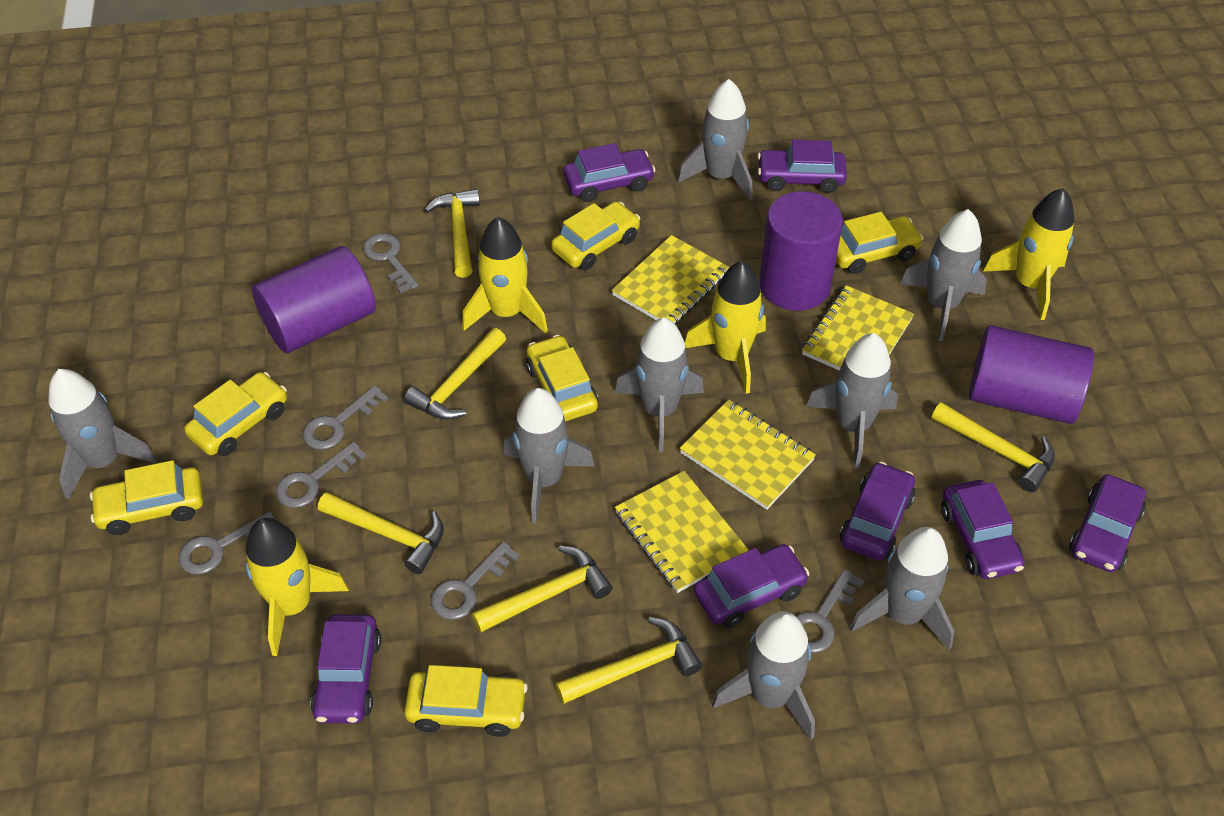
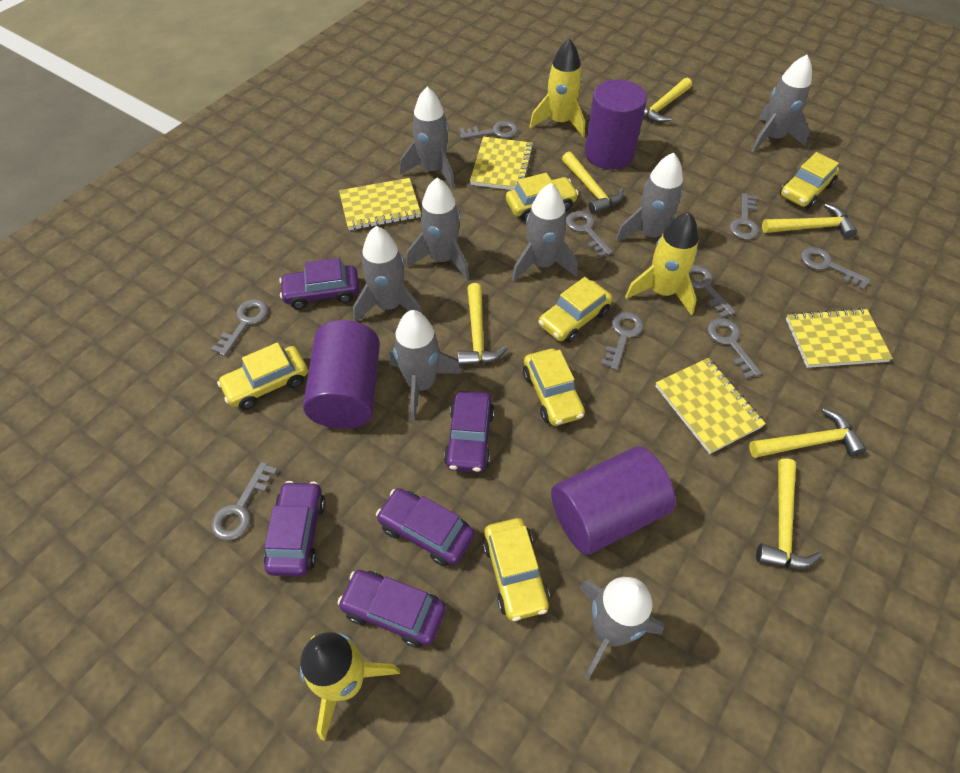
grey key: [178,512,275,575] [276,442,367,508] [302,386,388,450] [363,233,419,293] [431,542,519,620] [796,569,864,653] = 6 -> [211,299,269,356] [211,462,278,541] [460,121,518,139] [566,211,613,258] [601,312,644,370] [689,265,736,318] [707,318,762,379] [730,193,759,240] [801,247,871,290] = 9
purple car: [311,614,381,724] [563,143,656,202] [694,544,809,628] [757,140,847,193] [840,462,915,561] [941,480,1025,579] [1069,474,1146,572] = 7 -> [264,481,325,577] [279,258,359,309] [337,570,446,647] [376,488,475,566] [444,391,495,473] = 5
yellow rocket: [245,518,349,656] [462,217,548,333] [685,261,766,394] [983,188,1075,320] = 4 -> [300,632,400,741] [530,39,585,137] [625,212,699,315] = 3

